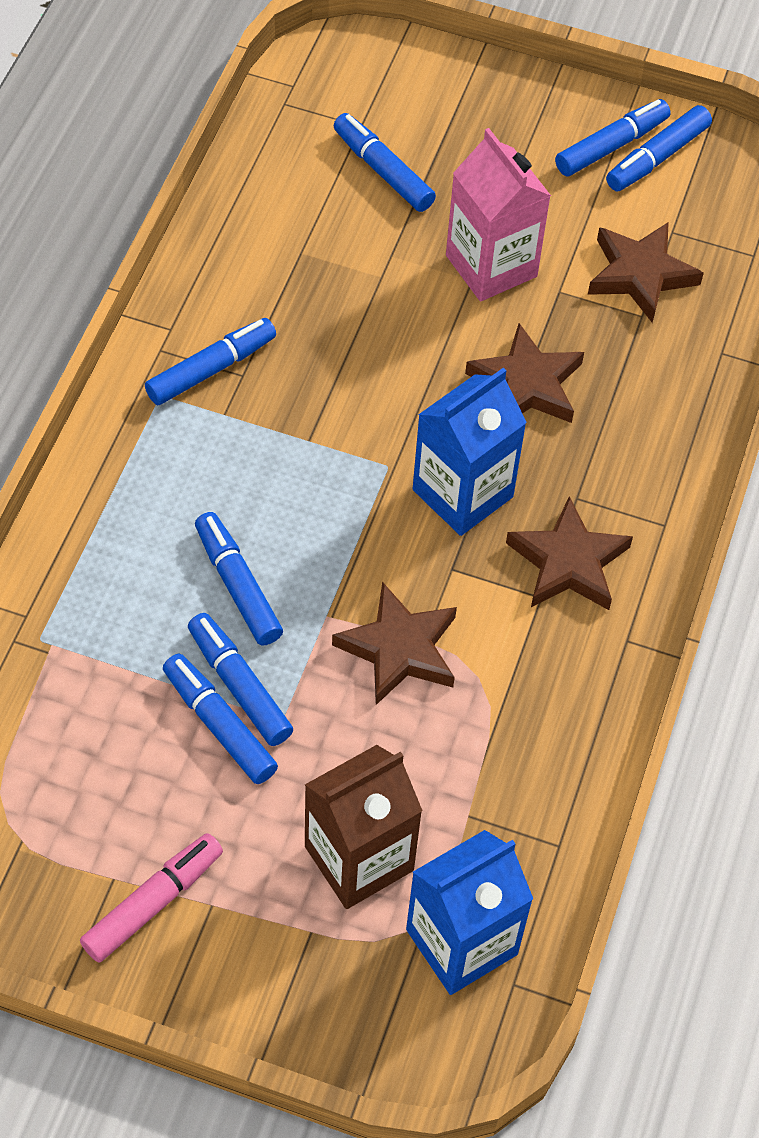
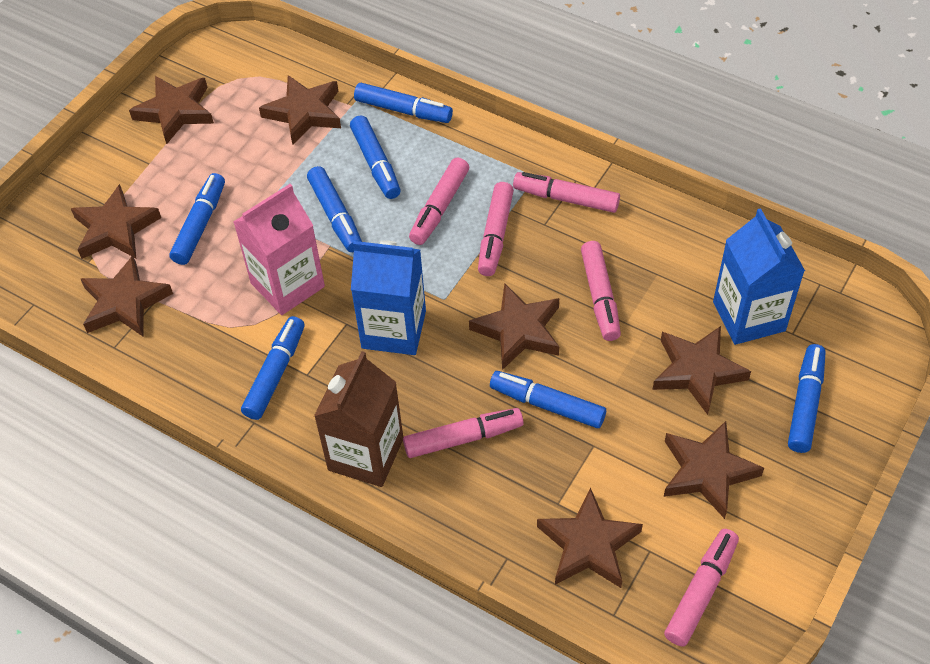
brown star: [332,582,457,705] [465,323,584,423] [506,496,633,610] [588,222,704,323] = 4 -> [71,184,161,259] [81,256,173,336] [129,76,214,144] [259,75,341,145] [469,283,559,370] [537,487,643,588] [652,326,751,415] [663,421,764,519] = 8
pink marker: [80,833,223,963] = 1 -> [403,408,524,458] [409,157,469,245] [478,182,514,276] [513,172,620,213] [581,241,621,341] [664,529,739,647] = 6

